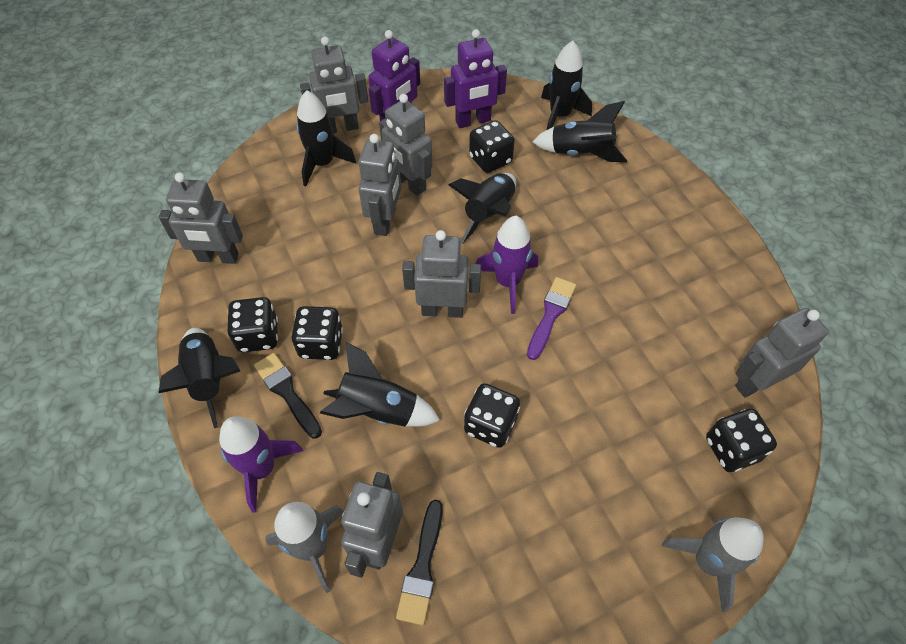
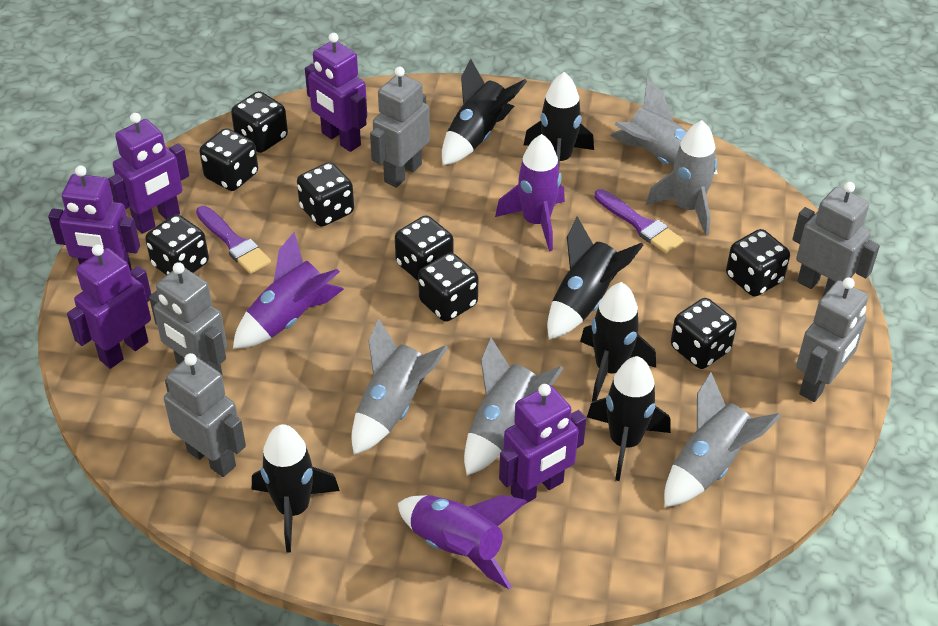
black brush: [254,353,322,439] [396,500,443,625] = 2 -> none = 0
black dice: [228,297,278,352] [292,306,343,360] [464,383,520,448] [469,120,515,173] [706,409,777,472] = 5 -> [145,214,209,275] [200,128,258,191] [231,91,288,153] [297,162,354,227] [395,215,453,281] [418,253,478,322] [671,298,737,369] [726,229,790,297] = 8
grey robot: [159,173,243,264] [300,36,368,133] [341,472,403,578] [359,134,401,236] [379,94,432,196] [402,230,481,318] [735,308,829,398] = 7 -> [149,262,227,375] [164,353,246,477] [370,66,430,188] [792,182,880,296] [796,277,868,402] = 5
grey rocket: [265,502,344,593] [662,517,764,612] = 2 -> [352,318,448,455] [464,337,564,476] [610,78,718,174] [646,120,717,236] [664,372,781,507] = 5
purple brush: [527,277,576,360] = 1 -> [196,206,271,274] [594,189,684,254] = 2
purple robot: [368,30,420,121] [444,29,507,128] = 2 -> [48,165,140,271] [67,244,151,369] [108,113,189,234] [305,33,367,152] [499,384,587,505] = 5
purple rocket: [219,416,303,513] [476,216,538,314] = 2 -> [233,232,344,349] [398,495,527,589] [495,134,565,251] = 3

